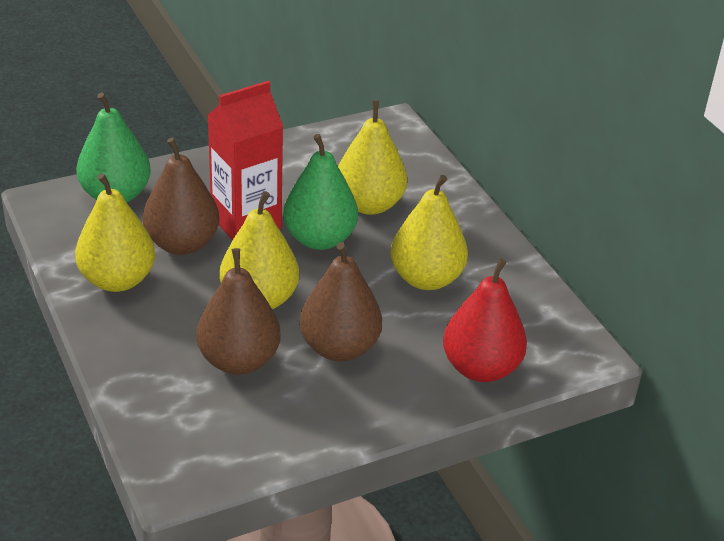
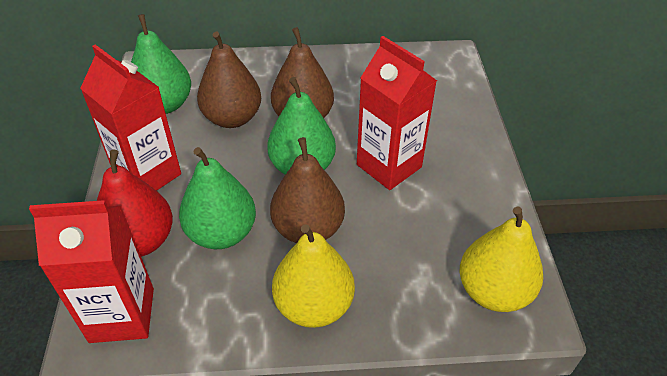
green pear: [76,92,151,202] [283,134,358,250] = 2 -> [131,14,191,114] [179,147,256,249] [267,77,336,175] = 3
red carton: [208,81,283,240] = 1 -> [29,200,154,343] [80,45,181,191] [357,36,437,190] = 3
yellow pear: [75,173,155,292] [220,191,299,309] [338,100,407,215] [390,175,468,290] = 4 -> [272,224,355,328] [460,207,543,312] = 2

